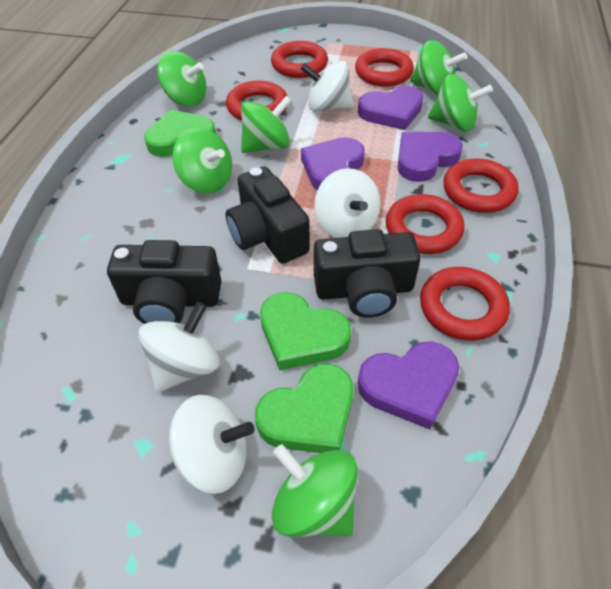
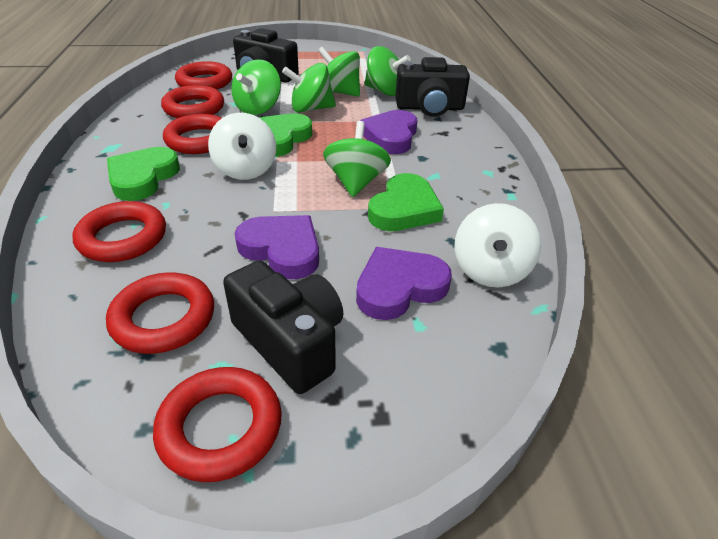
green spinning top: [157,51,206,106] [172,128,232,194] [241,96,292,153] [272,444,358,537] [410,40,467,95] [428,74,493,131] = 6 -> [232,59,281,115] [282,63,336,113] [318,47,360,97] [323,121,391,197] [364,46,411,96] = 5
purple heart: [301,137,365,190] [358,86,424,130] [358,342,460,430] [397,132,463,182] = 4 -> [235,215,319,279] [356,247,452,320] [360,110,417,154] = 3
white spinning top: [138,302,220,392] [169,395,254,494] [301,61,354,112] [314,168,381,238] = 4 -> [208,113,276,180] [454,203,541,287] = 2

